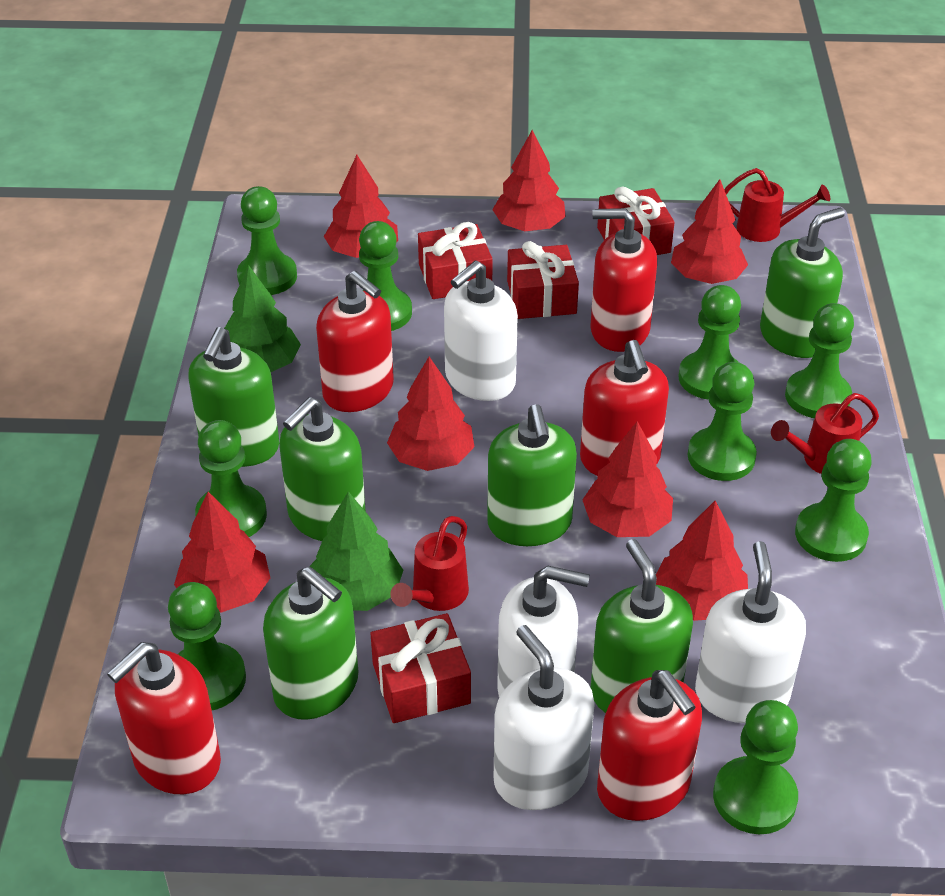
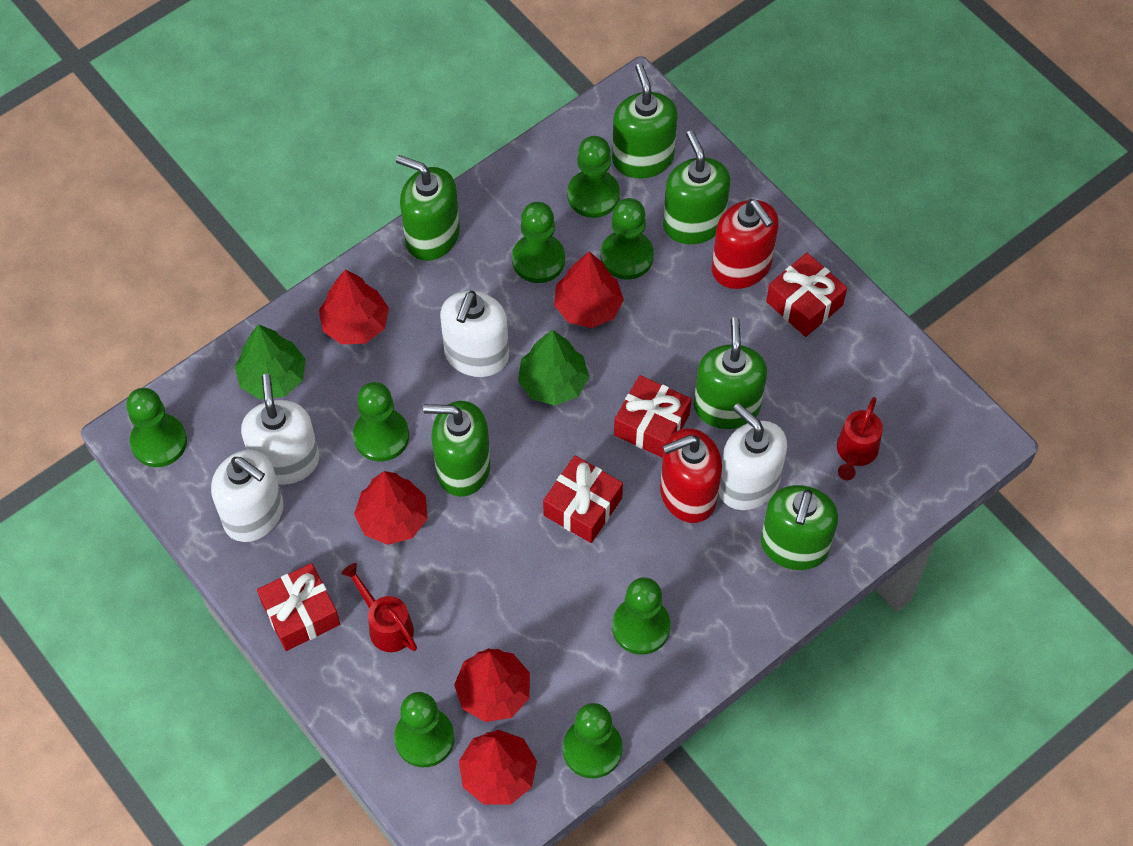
green pawn: [168,582,246,710] [195,420,267,537] [237,186,297,295] [359,221,412,331] [678,285,741,400] [688,362,757,481] [713,700,798,834] [785,303,854,418] [795,439,872,562] = 9 -> [126,388,187,467] [353,382,409,461] [394,692,454,768] [512,202,565,283] [563,703,623,778] [567,136,620,218] [601,198,654,279] [612,577,670,655] = 8
red soap dispenser: [107,642,221,794] [316,271,394,412] [580,340,669,476] [590,208,657,352] [597,670,702,821] = 5 -> [660,428,722,523] [712,199,779,289] = 2
red tree: [174,492,270,613] [324,155,398,258] [387,357,474,471] [492,130,566,231] [582,421,673,537] [656,501,748,621] [671,179,748,284] = 7 -> [319,269,389,344] [354,471,428,545] [454,648,530,722] [459,730,537,804] [554,252,624,328] = 5
red watering can: [390,516,469,611] [724,168,830,242] [771,393,879,474] = 3 -> [341,563,417,652] [837,397,883,480] = 2

